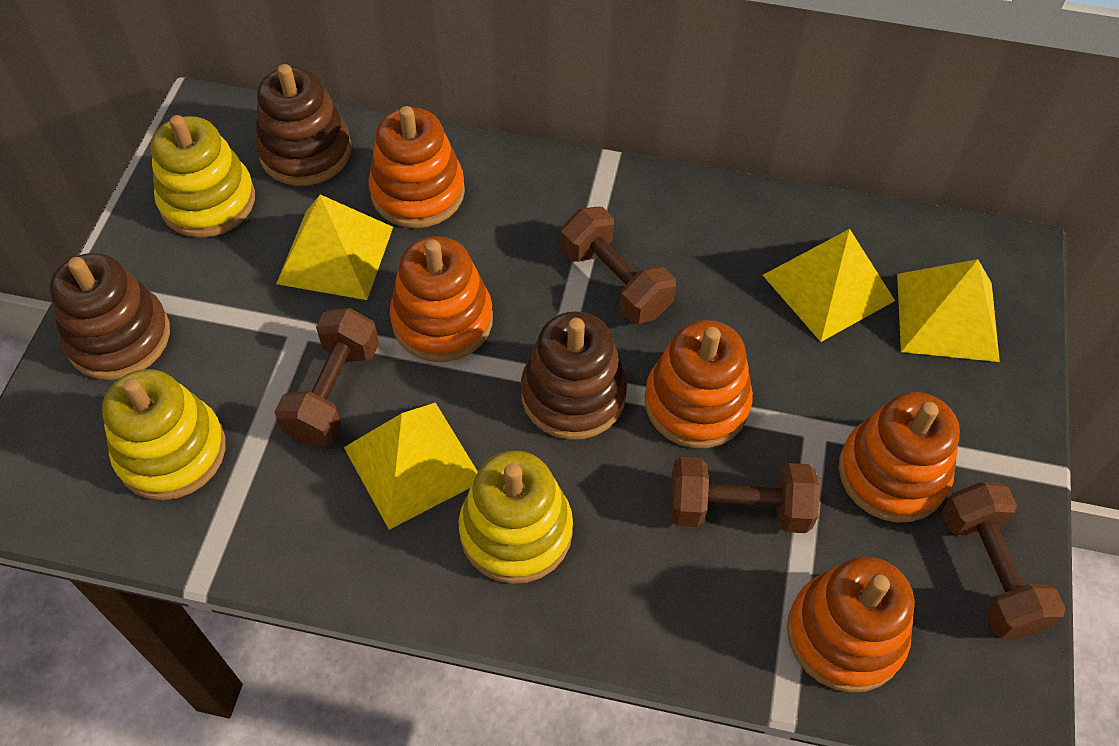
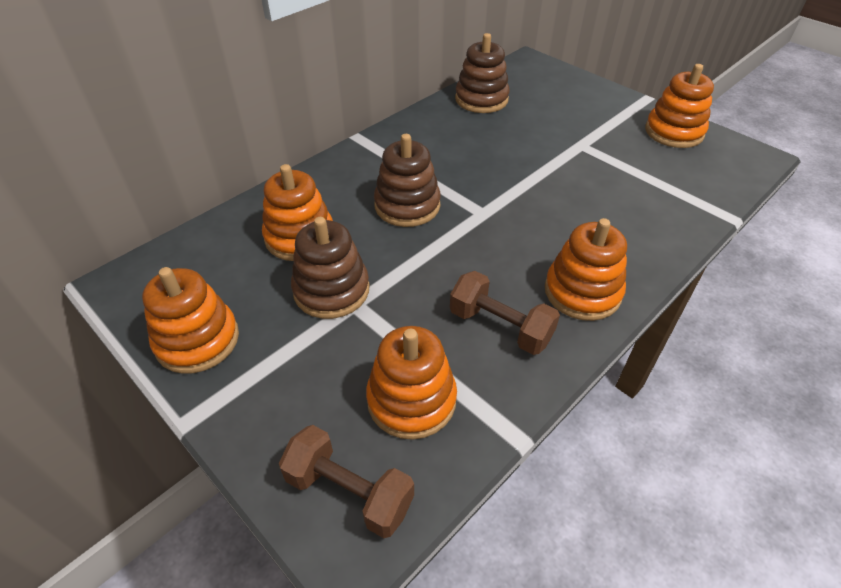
brown dumbbell: [274,308,379,445] [561,207,676,324] [670,457,820,533] [942,482,1066,638] = 4 -> [279,425,414,538] [450,271,560,355] = 2
yellow pyramid: [276,194,393,300] [344,403,478,530] [763,229,895,342] [897,259,1000,362] = 4 -> none = 0
yellow stacking toy: [102,369,226,500] [151,115,255,238] [459,450,573,584] = 3 -> none = 0

